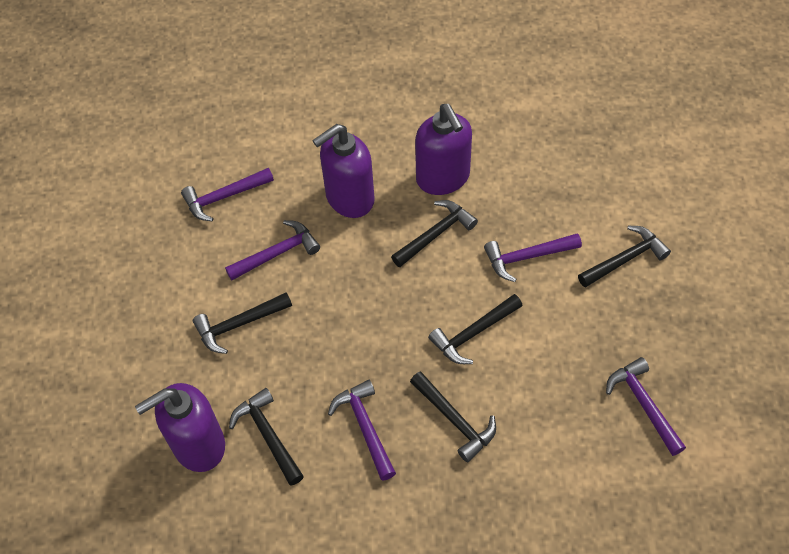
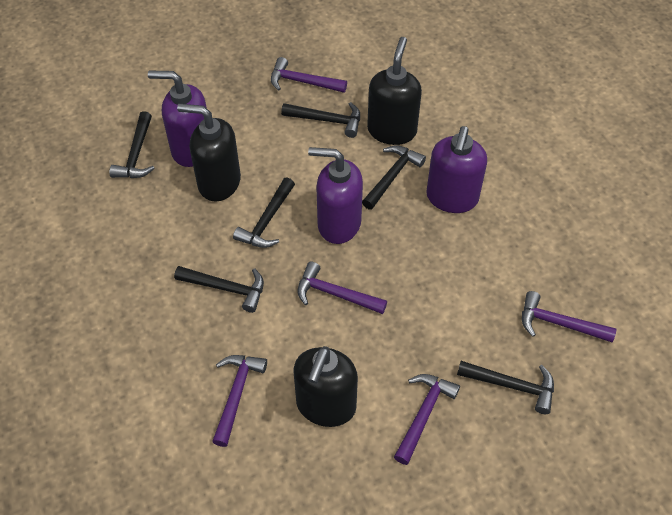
black soap dispenser: none = 0 -> [177,104,241,202] [293,346,358,427] [367,37,422,145] = 3

